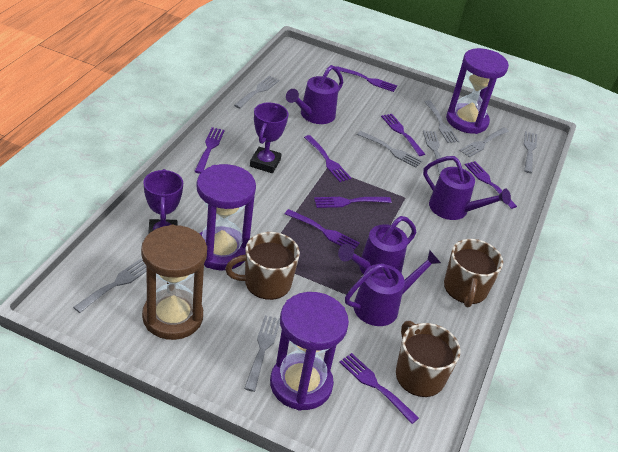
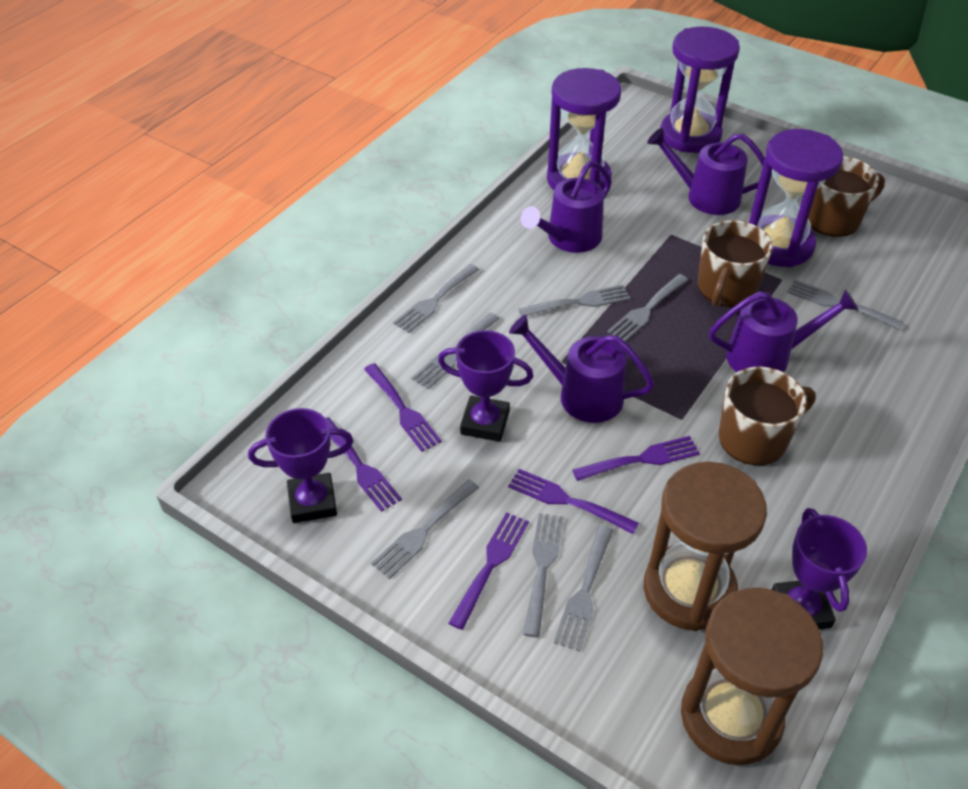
brown hourglass: [141,225,207,340] = 1 -> [644,462,767,631] [681,588,823,765] = 2
purple fork: [194,127,225,174] [285,209,360,250] [304,135,351,182] [314,197,392,208] [336,66,397,92] [339,353,419,424] [381,114,425,156] [464,161,517,209] = 8 -> [326,417,402,512] [364,363,442,452] [449,512,529,630] [508,469,639,534] [573,436,700,481] = 5
purple trophy: [143,169,183,234] [250,102,288,173] = 2 -> [248,408,353,523] [438,330,533,442] [772,508,867,630] = 3

